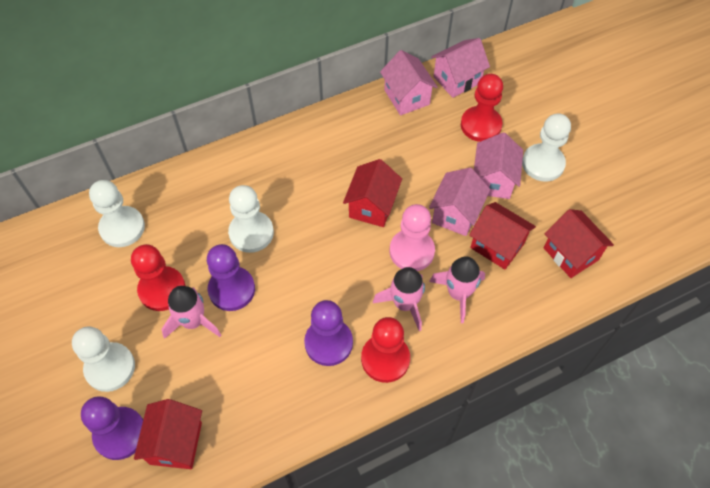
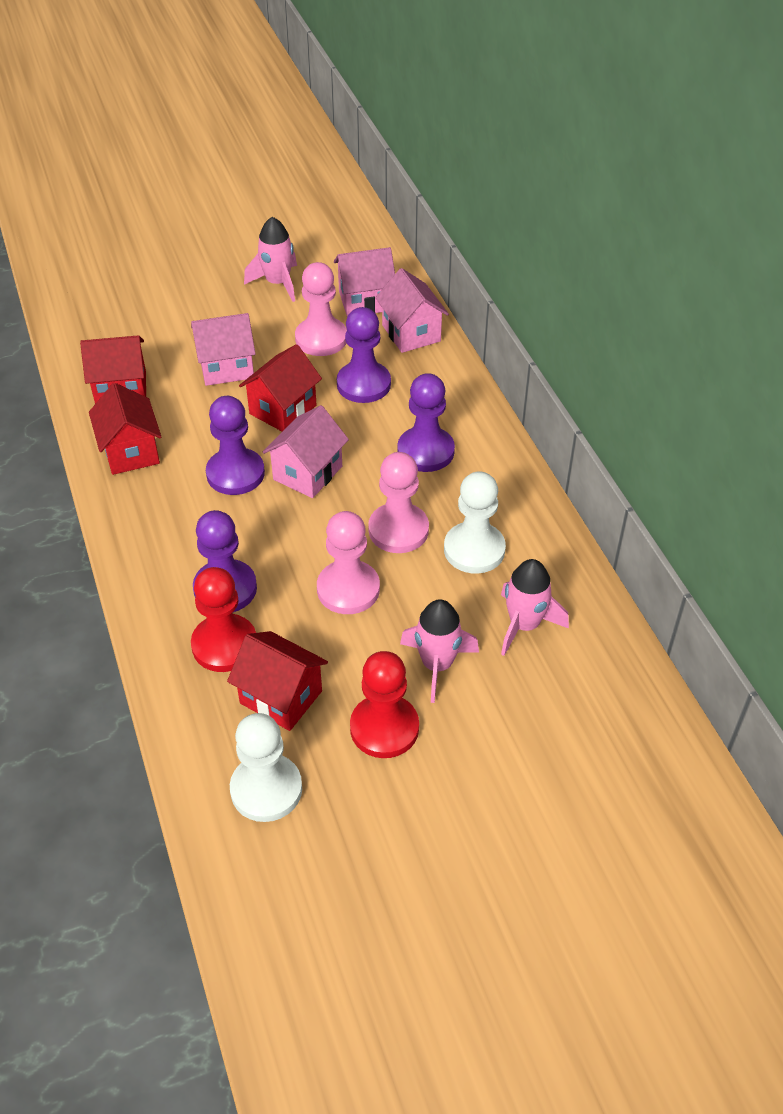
pink pawn: [390,204,435,271] = 1 -> [295,262,347,356] [317,511,380,614] [368,452,429,553] = 3
purple pawn: [81,397,143,460] [207,244,255,311] [304,300,353,366] = 3 -> [193,510,257,613] [206,396,265,495] [337,307,391,403] [397,373,455,472] = 4
red pawn: [131,244,186,311] [361,317,410,383] [461,74,503,142] = 3 -> [191,567,256,672] [350,651,419,758] = 2
white pawn: [72,326,135,392] [89,180,145,247] [228,185,274,253] [522,113,571,182] = 4 -> [230,713,302,822] [444,471,506,573] = 2

